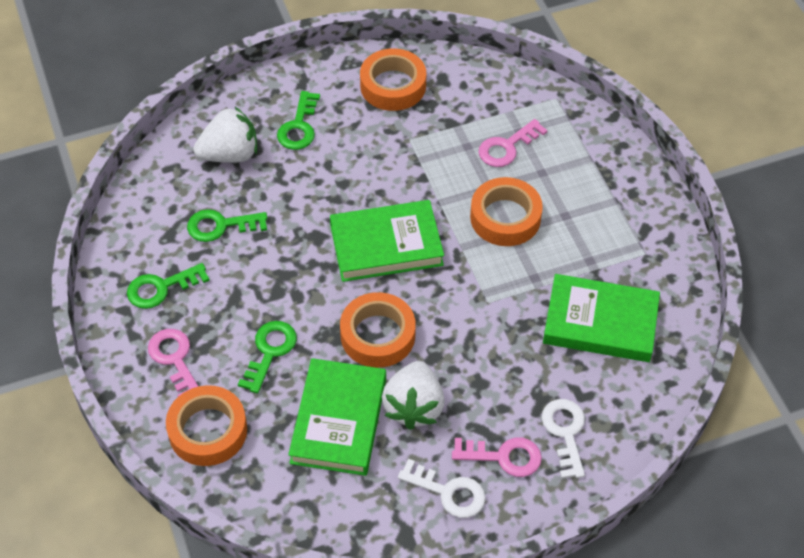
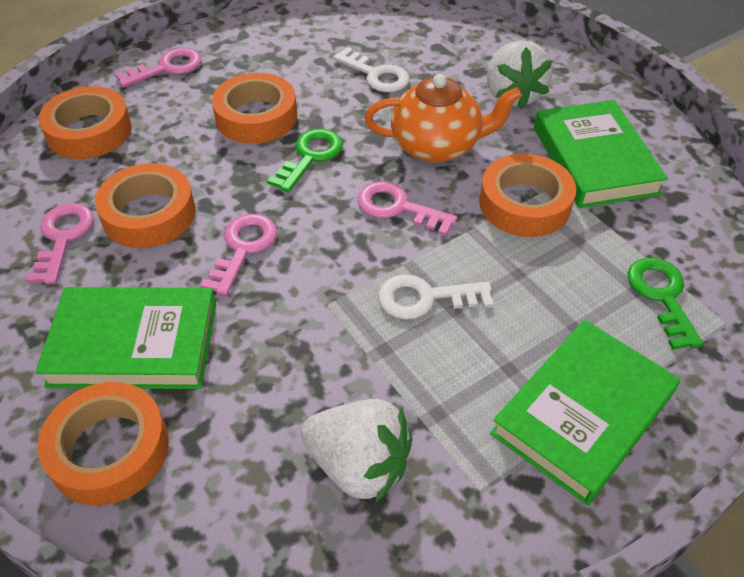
green key: [127,263,210,309] [187,209,267,242] [238,321,297,393] [277,91,320,150] = 4 -> [267,129,343,193] [628,258,703,350] = 2
orange tape: [166,385,247,466] [340,292,416,368] [360,48,426,111] [470,177,543,246] = 4 -> [37,382,169,505] [38,86,132,159] [95,163,196,248] [212,73,297,144] [479,154,576,237] = 5
orange teapot: none = 0 -> [365,74,522,163] = 1
pink key: [148,329,199,397] [452,437,542,477] [478,119,548,167] = 3 -> [26,203,94,284] [115,48,201,88] [200,214,277,296] [357,181,458,236] = 4

